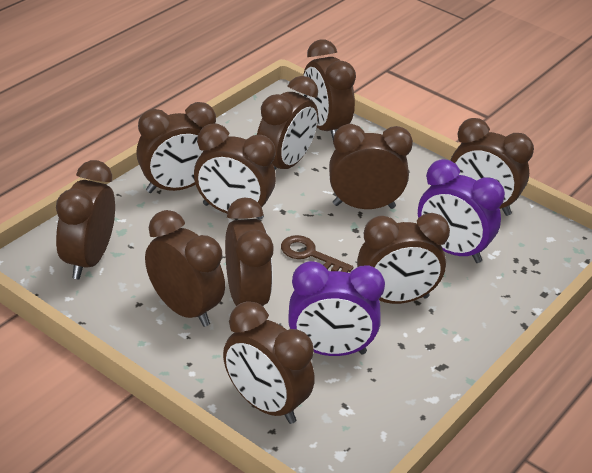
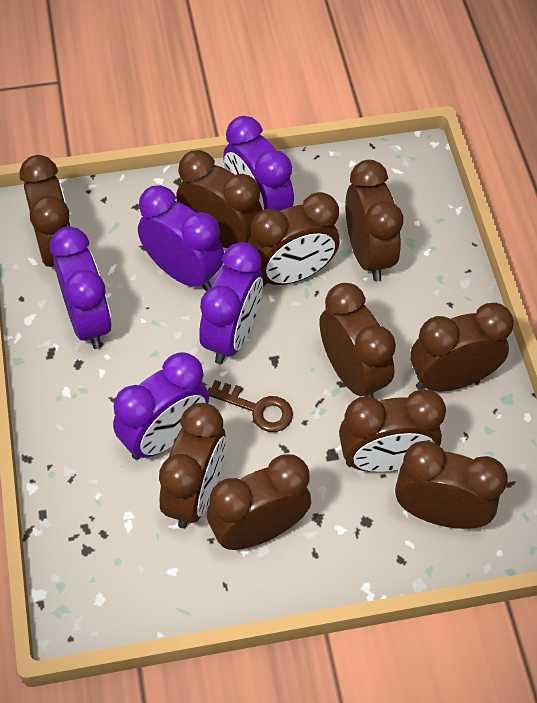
brown clock: [56,160,115,279] [136,102,216,193] [145,210,225,327] [194,124,276,220] [223,301,315,424] [225,197,274,306] [257,76,318,170] [303,39,356,139] [329,124,413,209] [357,213,450,304] [450,118,534,216] = 11 -> [19,155,72,267] [159,403,226,528] [176,150,263,248] [207,454,311,550] [248,192,340,286] [319,283,396,398] [339,389,446,472] [345,160,403,281] [395,441,508,529] [410,303,514,391] = 10
purple clock: [288,261,385,356] [418,159,505,263] = 2 -> [50,227,112,349] [113,352,209,460] [138,185,224,291] [199,242,263,364] [223,116,294,211] = 5

